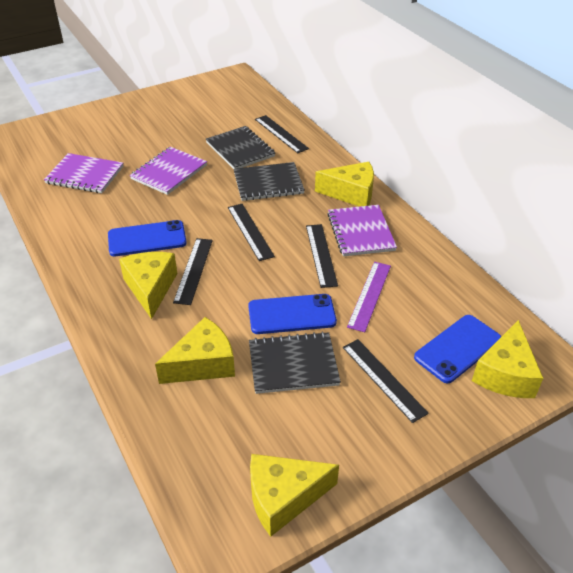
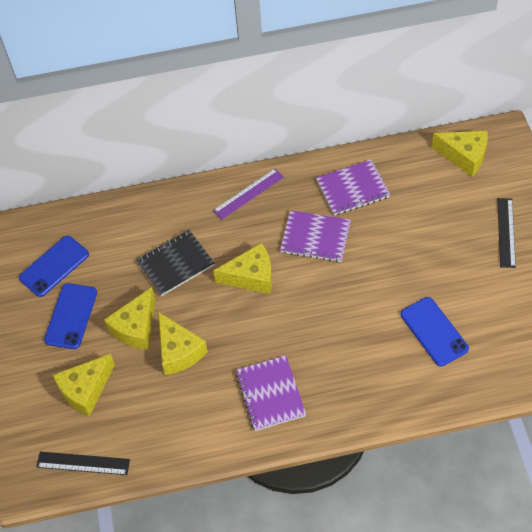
black notebook: [206,126,275,169] [234,162,305,201] [249,332,341,394] = 3 -> [136,230,215,296] = 1
black ruler: [173,238,213,305] [228,204,275,261] [255,115,309,153] [306,224,338,288] [343,339,429,423] = 5 -> [37,452,130,475] [497,198,516,268] = 2

